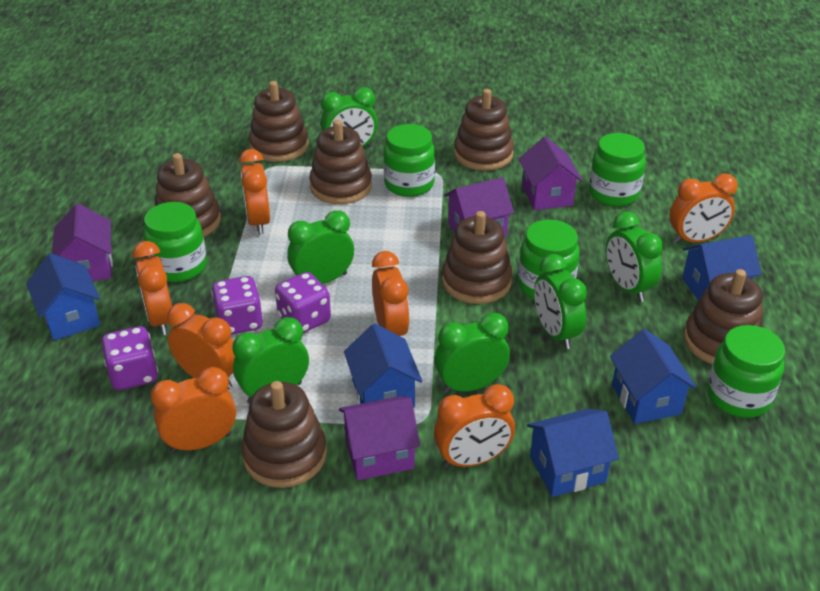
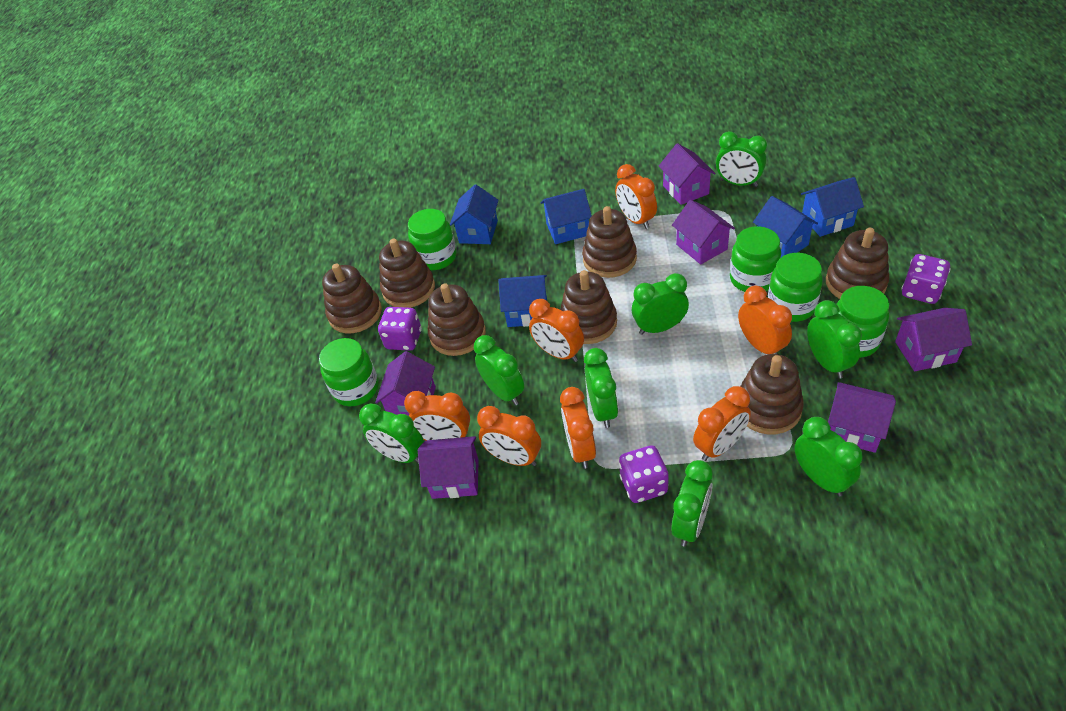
green clock: [232,317,309,404] [287,210,354,284] [321,87,378,147] [435,313,510,393] [534,254,587,349] [606,212,663,302] = 6 -> [359,403,424,464] [474,335,524,405] [584,348,618,428] [632,273,689,335] [671,460,713,547] [716,131,767,187] [794,417,863,497] [807,300,862,379] = 8
purple house: [52,204,113,281] [339,396,420,480] [444,177,514,237] [519,136,583,210] = 4 -> [375,351,436,416] [418,436,479,499] [659,143,716,205] [672,200,735,265] [828,382,896,453] [895,308,972,371] = 6

